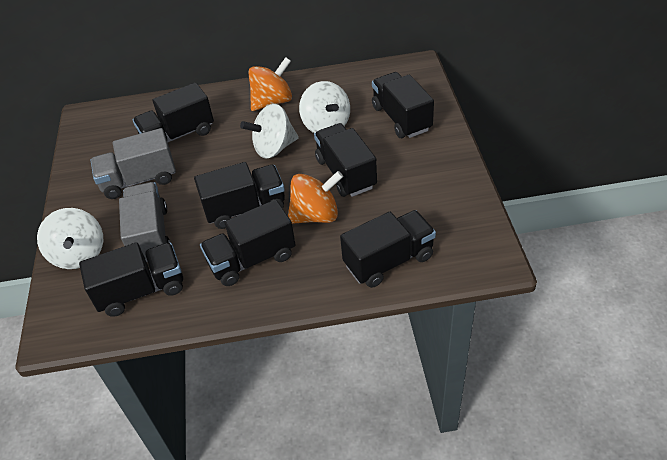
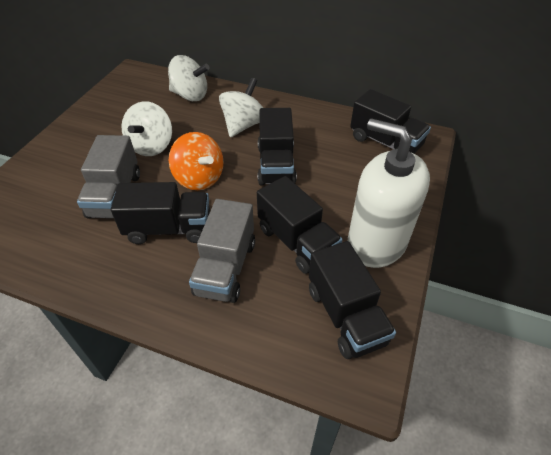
black truck: [79,242,183,317] [133,82,214,142] [194,162,285,229] [200,200,296,286] [314,123,377,197] [340,210,436,288] [372,72,434,138] = 7 -> [111,182,210,244] [257,176,343,274] [258,108,297,185] [309,241,396,359] [350,89,431,154] = 5
orange spinning top: [248,57,292,111] [288,171,343,224] = 2 -> [169,132,224,190] = 1
white soap dispenser: none = 0 -> [348,118,430,268] = 1

